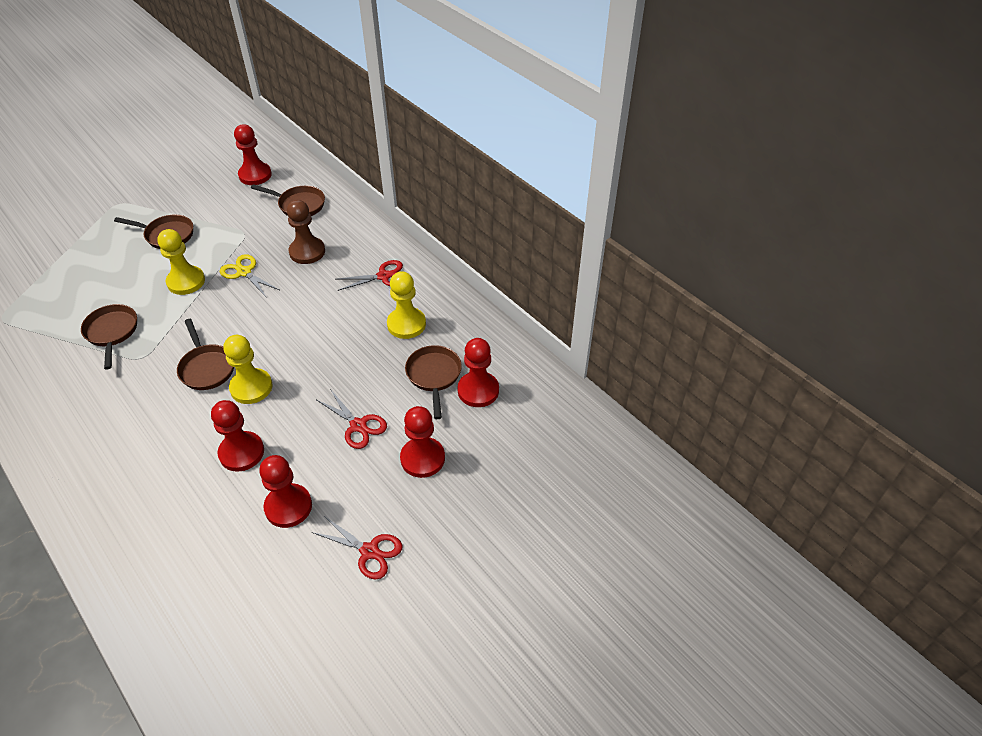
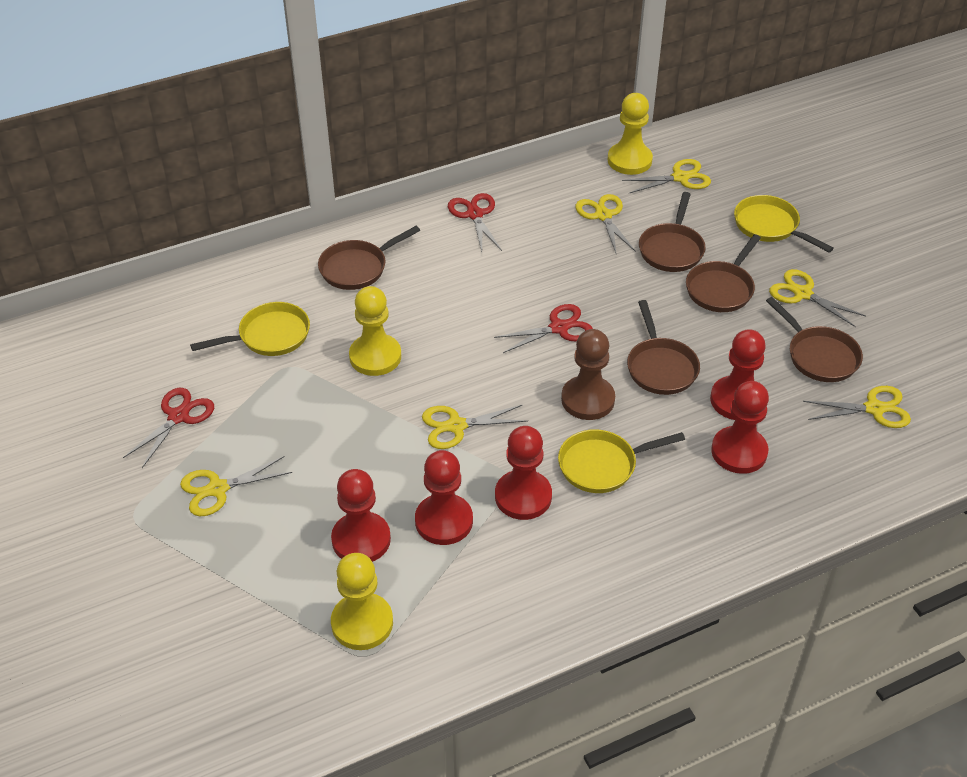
yellow pan: none = 0 -> [190,302,310,356] [558,429,685,493] [734,195,834,253] = 3
yellow scissors: [220,254,279,298] = 1 -> [180,456,292,516] [422,405,528,449] [575,194,636,253] [622,159,711,193] [769,269,866,327] [803,386,911,428] = 6

